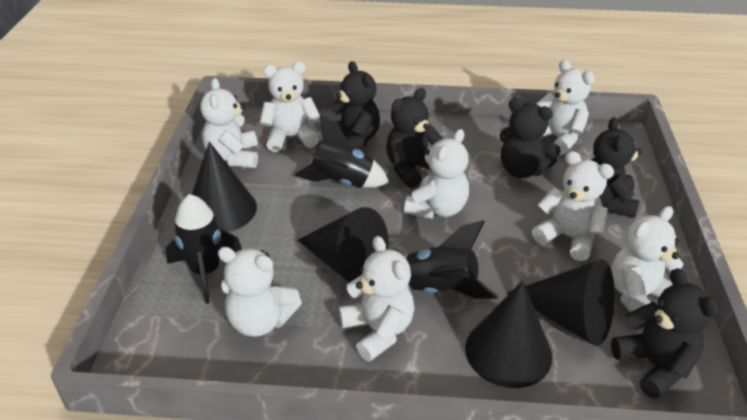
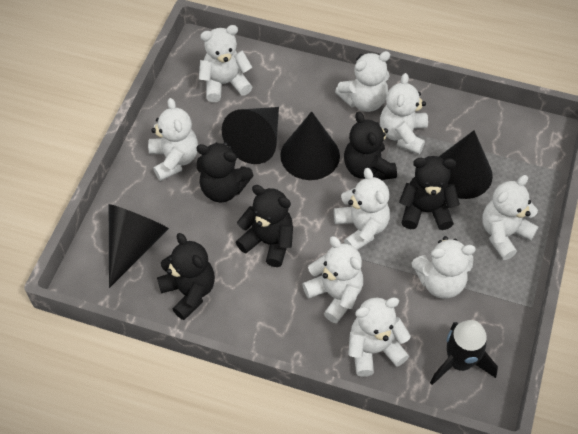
black rocket: [166,194,242,304] [295,115,389,188] [405,220,498,299] = 3 -> [430,320,498,385] = 1
white teddy bear: [200,78,258,168] [218,247,302,337] [260,62,320,152] [339,236,414,362] [404,129,469,219] [532,151,614,261] [536,60,595,155] [611,206,684,312] = 8 -> [148,98,198,181] [199,25,252,102] [302,236,363,323] [334,168,390,250] [335,51,390,112] [348,298,411,377] [380,73,428,154] [411,236,476,299] [482,175,539,260] = 9

